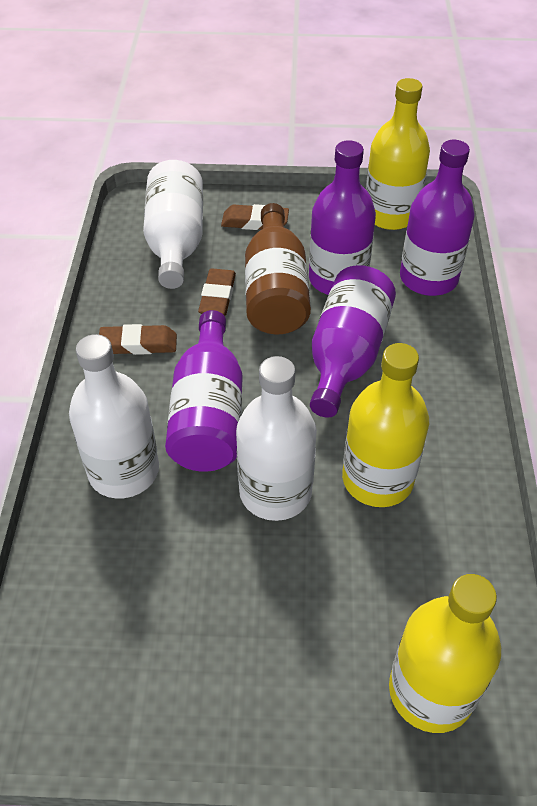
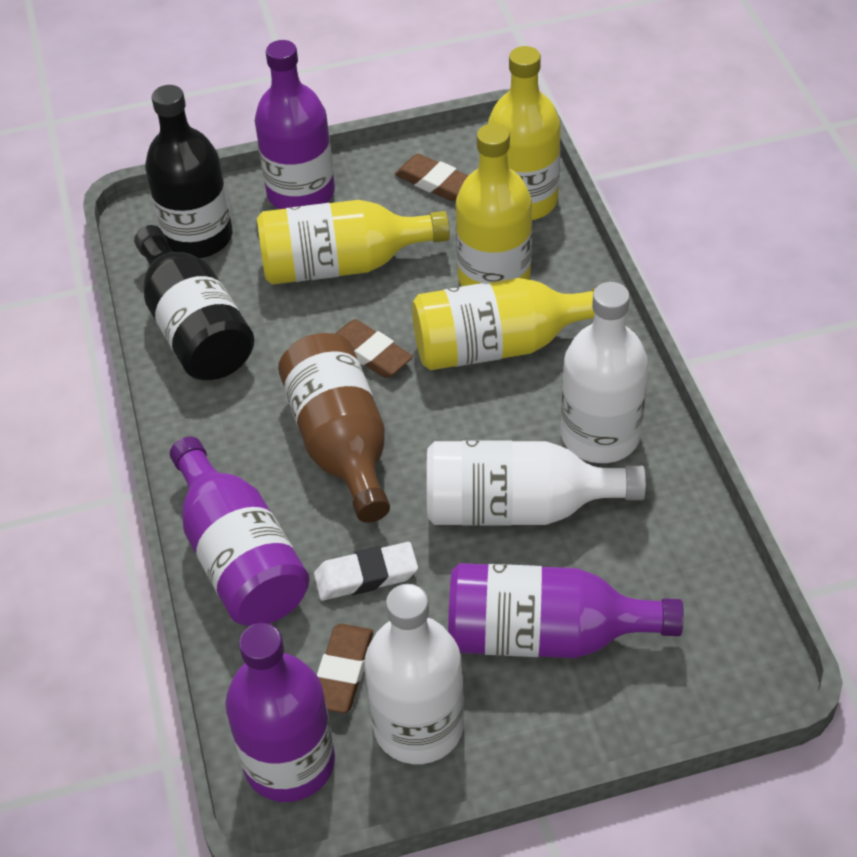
black bottle: none = 0 -> [134,225,254,381] [145,85,233,258] = 2
white eraser: none = 0 -> [314,542,418,601] = 1
yellow bottle: [342,343,429,507] [366,78,430,230] [389,574,501,733] = 3 -> [257,200,450,285] [412,278,596,371] [456,123,532,286] [488,46,561,220] = 4

